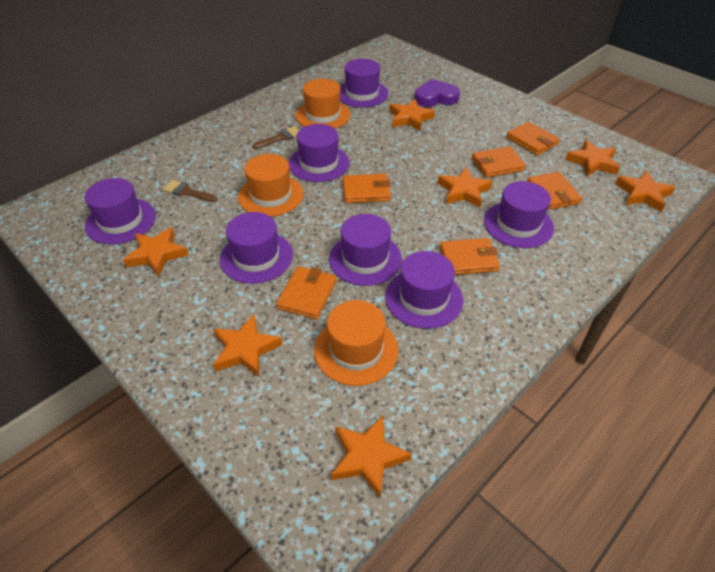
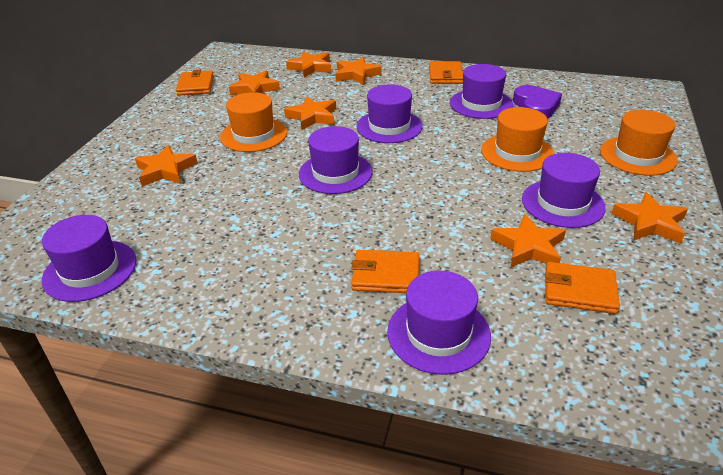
brown brush: [163,180,217,202] [252,126,299,149] = 2 -> none = 0
orange wallet: [276,266,336,319] [343,174,391,203] [440,238,500,275] [472,146,526,178] [506,121,560,155] [527,172,582,210] = 6 -> [176,70,214,95] [351,250,419,293] [429,61,463,84] [545,262,620,314] = 4
purple hat: [85,178,156,244] [220,212,293,284] [289,124,350,182] [329,214,402,286] [340,59,389,108] [385,251,463,329] [484,181,554,248] = 7 -> [42,215,136,302] [299,126,373,194] [356,84,423,143] [387,271,491,375] [450,64,513,119] [522,153,606,228] = 6

